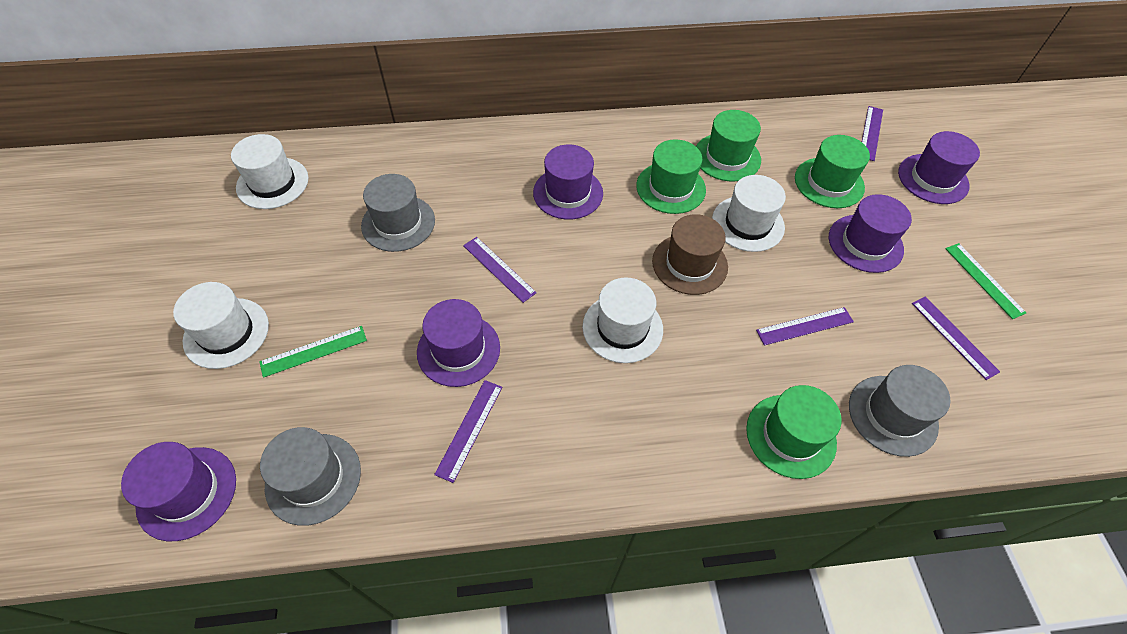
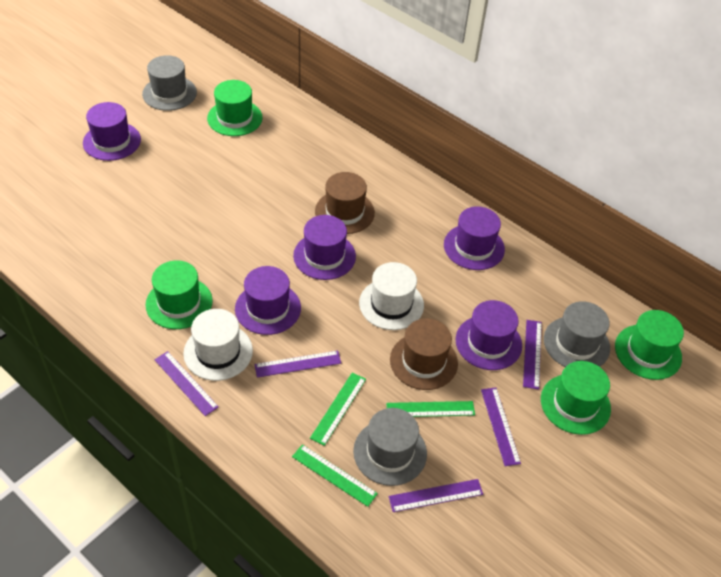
brown hat: [652,214,728,295] = 1 -> [315,172,375,234] [390,318,458,390] = 2
green ruler: [259,326,367,378] [945,243,1026,319] = 2 -> [292,444,378,507] [310,373,366,446] [386,401,475,417] = 3
white hat: [173,282,269,369] [231,134,309,209] [583,277,663,363] [712,175,786,252] = 4 -> [183,309,253,381] [359,262,424,330] = 2

